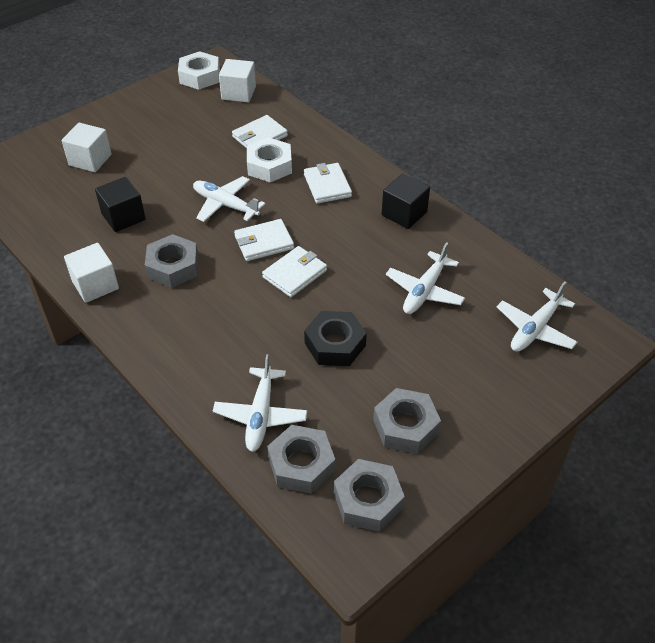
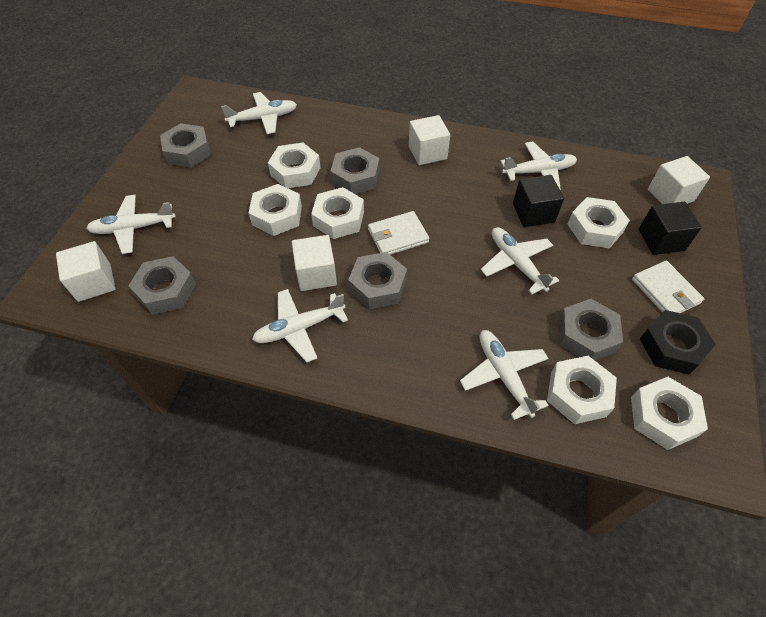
grey nut: [145,234,199,288] [267,425,335,494] [334,459,405,532] [373,388,441,454] = 4 -> [128,256,196,315] [160,123,211,168] [330,147,379,194] [348,252,407,309] [559,299,623,360] = 5
white cube: [62,123,112,172] [64,243,119,303] [219,59,256,102] = 3 -> [56,241,116,302] [292,235,337,291] [409,115,450,165] [648,156,710,204] = 4
white nut: [178,51,220,90] [247,137,292,182] = 2 -> [249,184,302,236] [268,143,321,188] [311,187,364,239] [547,356,617,424] [567,197,630,249] [631,377,708,450] = 6
white plane: [193,176,266,222] [213,354,307,452] [386,242,465,314] [497,282,578,352] = 4 -> [86,195,176,254] [221,92,297,134] [252,289,348,362] [460,330,549,420] [481,227,559,294] [500,142,577,191] = 6
white wallet: [232,115,288,148] [234,219,294,261] [262,246,327,297] [304,163,352,204] = 4 -> [368,211,429,255] [632,261,704,313] = 2

